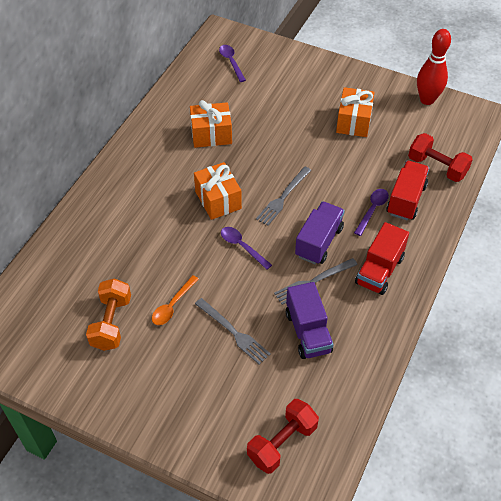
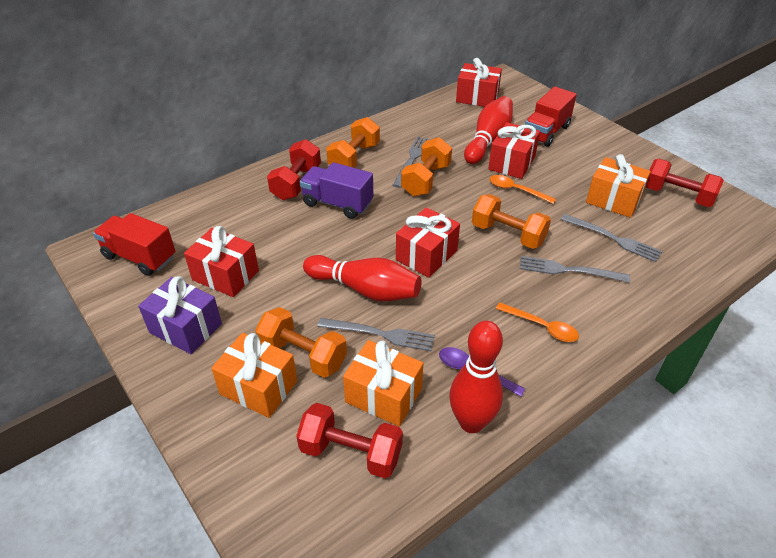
grey fork: [195,298,271,365] [256,167,311,226] [274,258,358,305] = 3 -> [317,318,435,351] [392,137,431,188] [520,256,630,283] [561,214,662,262] = 4
orange dumbbell: [86,278,131,351] = 1 -> [255,307,347,378] [326,117,380,168] [401,137,452,196] [472,194,551,249] = 4
orange spoon: [152,275,199,325] = 1 -> [489,175,556,204] [496,303,579,342] = 2
purple gift: none = 0 -> [138,276,222,354] = 1
purple spoon: [219,45,246,82] [221,227,272,270] [354,189,389,236] = 3 -> [439,347,525,397] = 1
purple truck: [286,282,334,359] [295,201,345,264] = 2 -> [300,162,373,219] = 1
red bowling pin: [417,29,451,105] = 1 -> [303,255,422,301] [449,321,503,433] [464,96,513,164] = 3
red dumbbell: [247,399,319,474] [408,133,473,182] = 2 -> [267,139,321,200] [296,403,403,478] [646,159,724,207] = 3
red gift: none = 0 -> [184,226,259,297] [396,207,460,278] [456,58,502,107] [488,122,540,179] = 4

